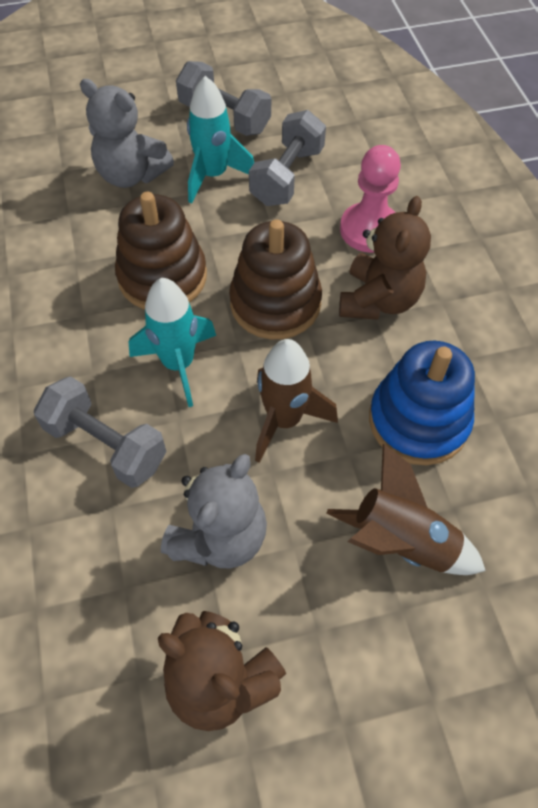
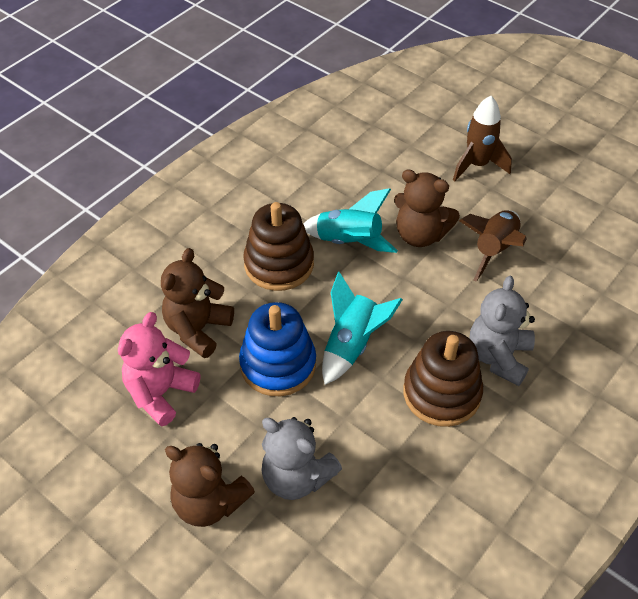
brown teddy bear: [158,611,286,731] [339,196,431,320] = 2 -> [161,248,234,358] [165,443,255,527] [394,169,460,247] = 3
grey dumbbell: [34,376,167,488] [176,61,271,136] [249,110,326,206] = 3 -> none = 0
pink pawn: [340,145,401,253] = 1 -> none = 0
pink teddy bear: none = 0 -> [118,312,200,426] = 1

